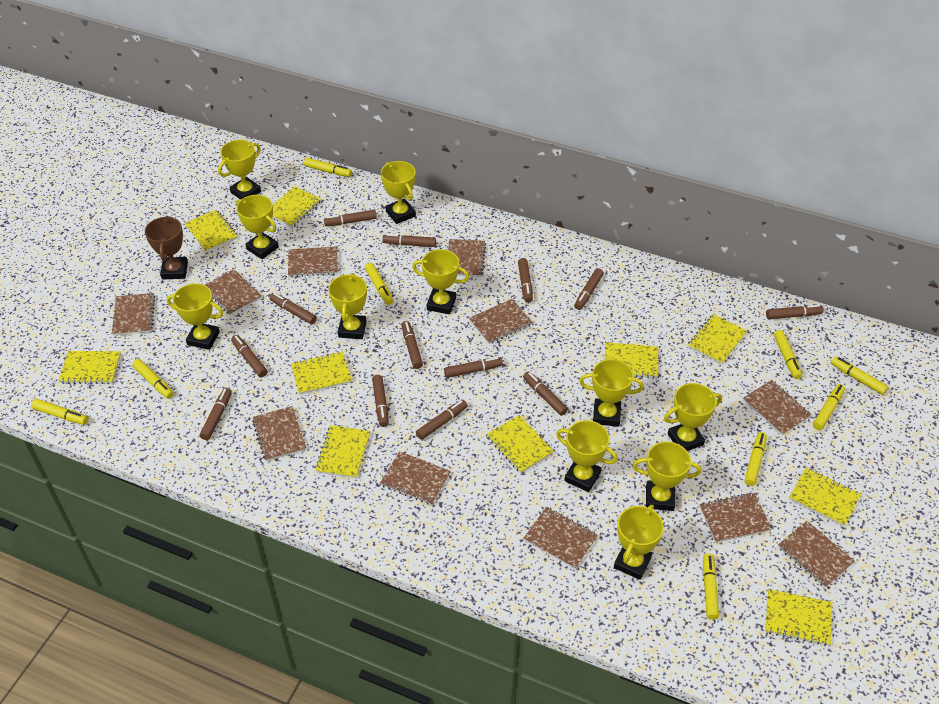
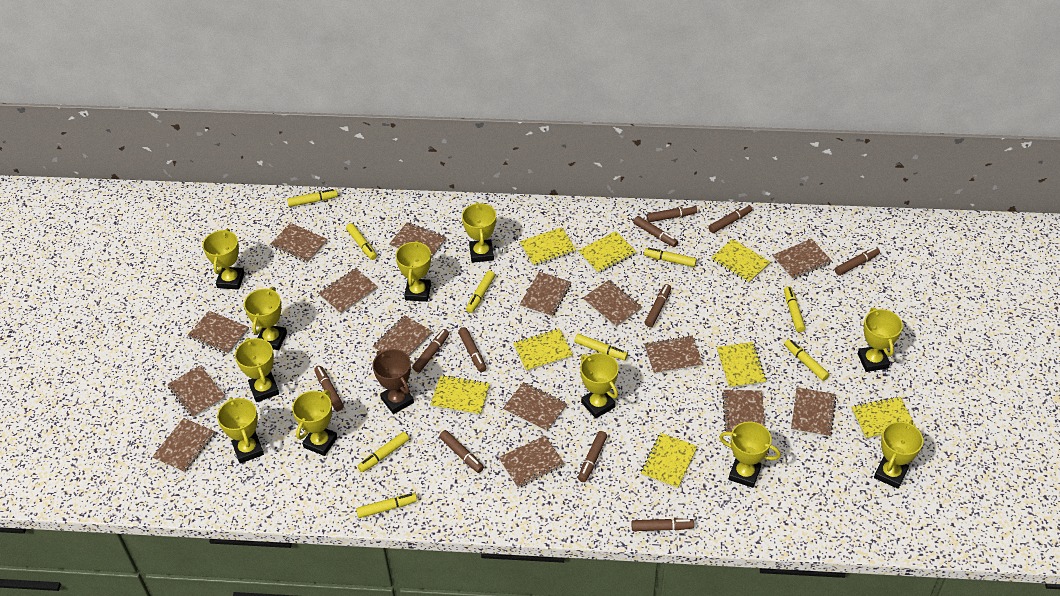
brown marker: [200,388,232,440] [231,335,267,377] [269,293,317,325] [324,210,377,226] [372,375,389,427] [382,234,436,247] [402,321,423,369] [416,400,468,440] [444,357,503,378] [518,258,533,303] [523,371,568,416] [574,268,604,310] [766,305,823,319] = 13 -> [314,366,344,411] [412,329,449,373] [439,430,484,473] [458,327,486,372] [578,431,607,482] [631,518,694,531] [634,216,678,247] [645,284,671,327] [647,205,697,222] [708,205,752,233] [835,247,880,276] = 11
brown notebook: [112,293,155,336] [205,269,261,316] [252,406,306,461] [288,246,338,277] [380,451,451,505] [448,239,486,277] [469,299,533,344] [523,507,598,569] [699,493,772,543] [743,380,812,435] [778,521,855,588] = 11 -> [152,418,216,473] [167,366,226,418] [187,311,249,354] [270,223,328,263] [318,268,378,314] [373,315,433,356] [389,222,447,258] [499,436,565,488] [503,382,567,432] [519,272,572,317] [583,280,642,327] [644,335,703,374] [722,390,765,432] [772,239,832,280] [791,387,836,437] = 15
yellow notebook: [58,351,121,384] [184,210,238,252] [273,186,321,227] [291,351,352,395] [315,425,370,479] [486,415,554,473] [605,342,658,379] [688,314,747,364] [765,589,832,646] [789,467,861,526] = 10 -> [430,375,490,415] [513,328,573,372] [519,227,576,266] [578,231,636,273] [641,433,697,489] [711,239,770,283] [717,342,767,388] [851,396,916,439] = 8

